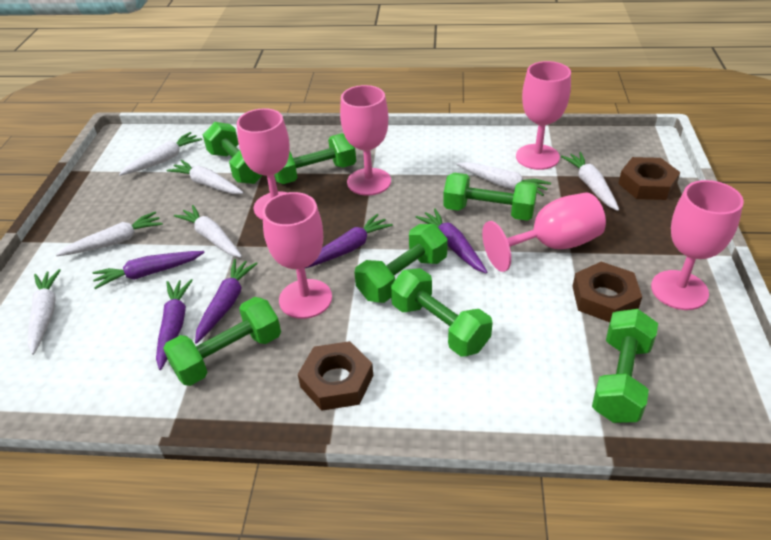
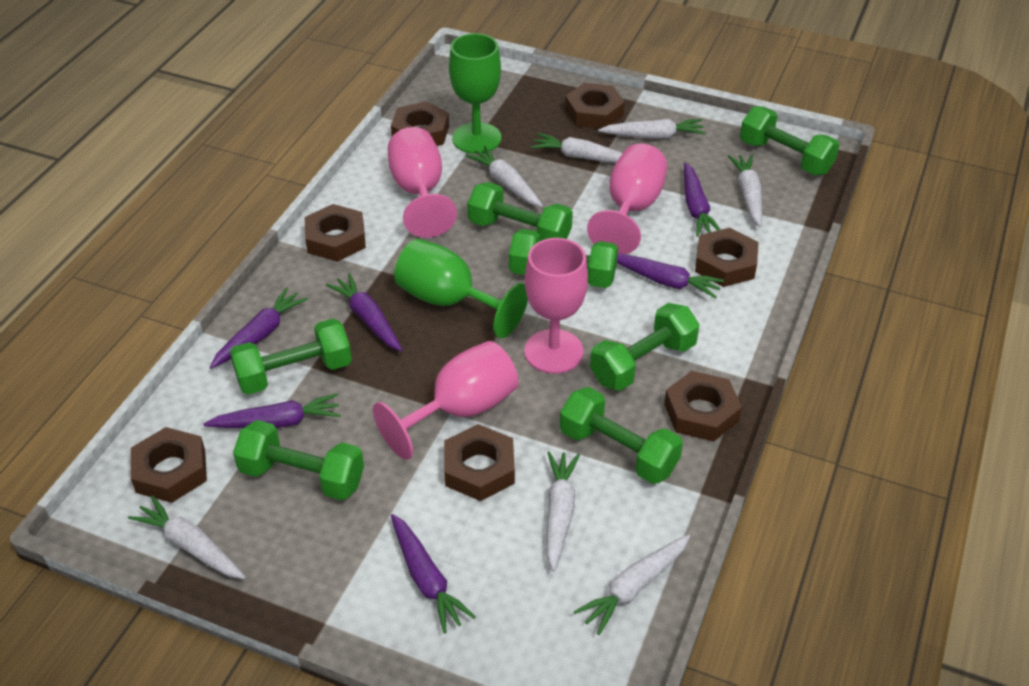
brown nut: [298,341,373,411] [572,262,642,322] [618,157,680,200] = 3 -> [131,427,207,503] [305,204,366,262] [391,101,449,146] [444,424,515,501] [565,83,625,129] [664,371,742,442] [695,228,758,287] = 7
green goblet: none = 0 -> [394,239,528,338] [449,33,501,154] = 2
pink goblet: [237,108,290,220] [262,192,332,319] [340,85,391,196] [482,192,606,272] [516,61,571,170] [651,180,744,310] = 6 -> [373,341,518,460] [388,127,457,238] [524,238,588,374] [587,144,668,254] = 4
purple carrot: [93,251,205,289] [156,279,193,370] [195,259,258,344] [305,214,393,268] [416,208,487,273] = 5 -> [203,393,341,428] [210,287,308,369] [326,273,403,352] [391,514,475,634] [617,254,724,299] [684,162,720,237] = 6

